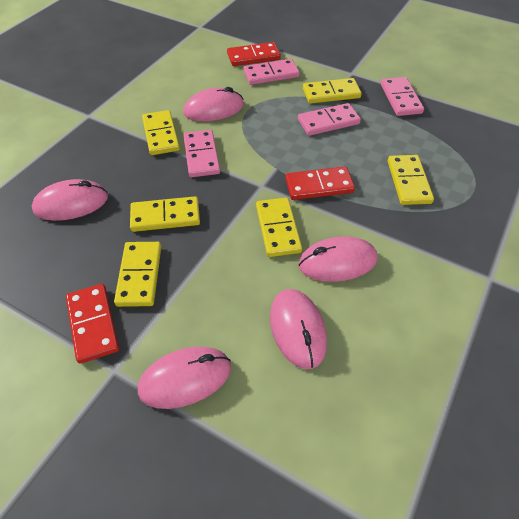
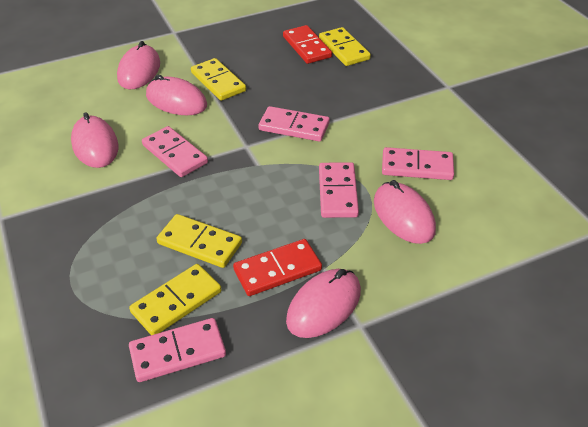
pink domino: [183,130,220,177] [243,59,300,85] [298,103,361,136] [381,77,424,116] = 4 -> [129,318,226,382] [142,126,208,177] [258,106,330,142] [319,162,359,218] [382,147,454,180] = 5
red domino: [66,284,119,364] [227,42,281,66] [285,167,355,200] = 3 -> [233,239,322,296] [283,25,332,64] = 2
yellow domino: [114,242,161,307] [130,196,200,232] [142,110,180,155] [256,197,302,257] [303,78,362,104] [388,155,434,205] = 6 -> [129,264,222,335] [157,214,242,268] [191,58,246,101] [319,27,371,66] = 4

